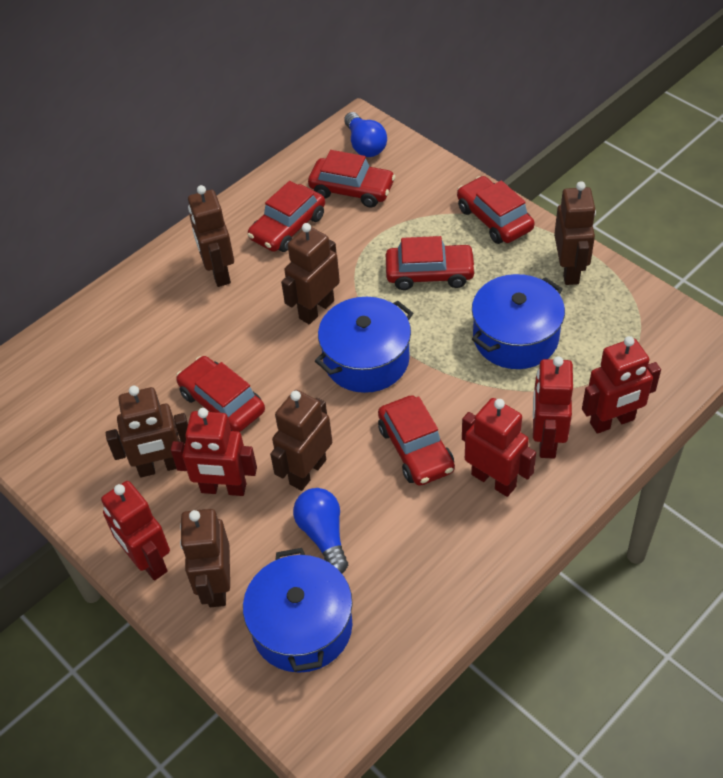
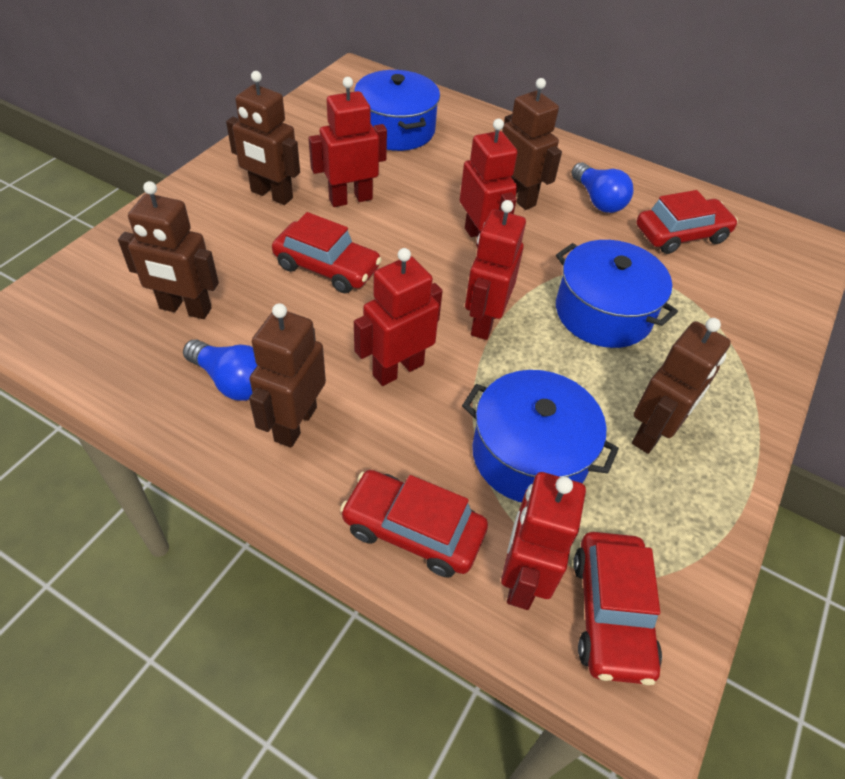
brown robot: [106,386,188,477] [180,509,230,607] [188,185,234,287] [270,390,332,491] [281,223,340,324] [554,181,596,285] = 6 -> [118,181,219,319] [226,71,300,205] [249,303,326,448] [502,78,562,210] [632,318,731,454] = 5
red car: [176,356,265,432] [248,181,325,252] [308,150,395,208] [378,395,455,486] [386,236,476,290] [457,176,534,244] = 6 -> [272,212,382,293] [340,470,488,578] [573,532,662,685] [636,190,738,254] = 4

